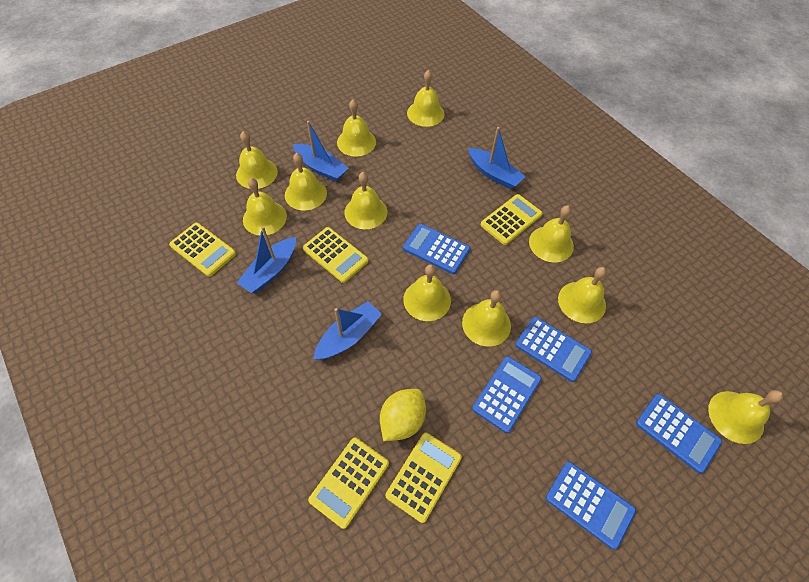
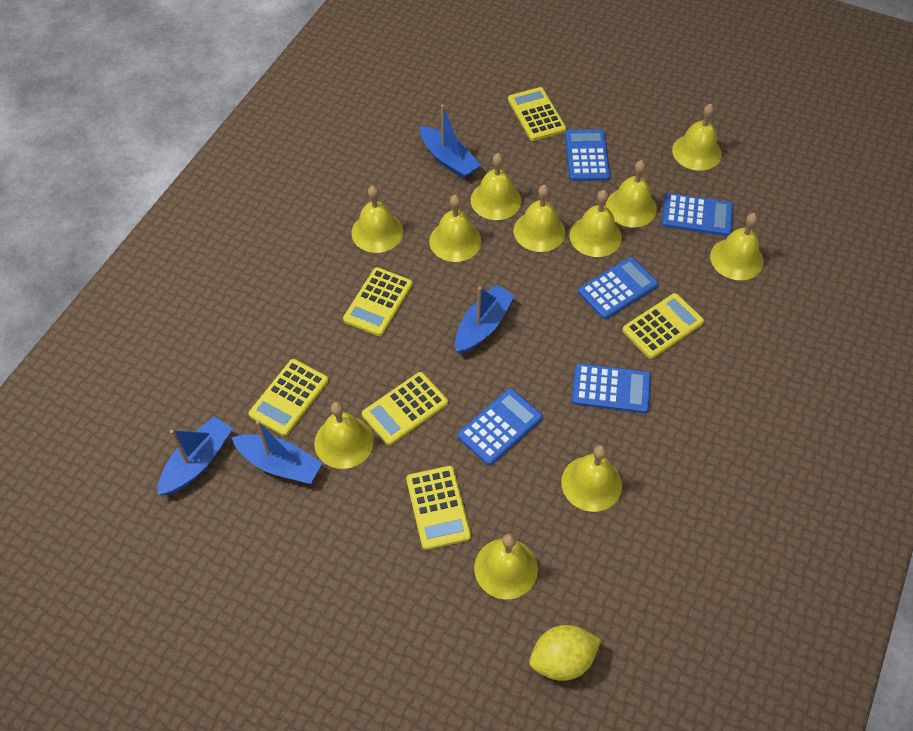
yellow calculator: [169,223,236,277] [303,227,369,283] [308,437,389,529] [386,433,462,523] [480,194,543,245] = 5 -> [249,359,329,436] [343,267,413,336] [362,372,448,445] [406,466,471,550] [508,87,566,141] [622,293,704,359] = 6

